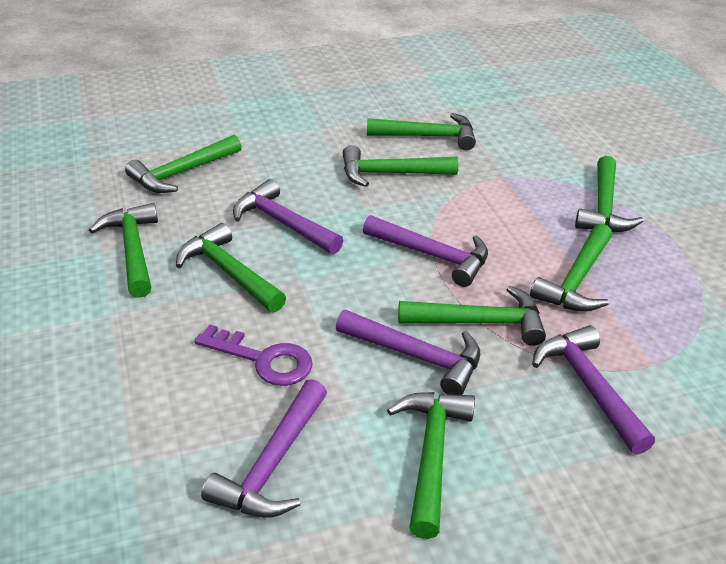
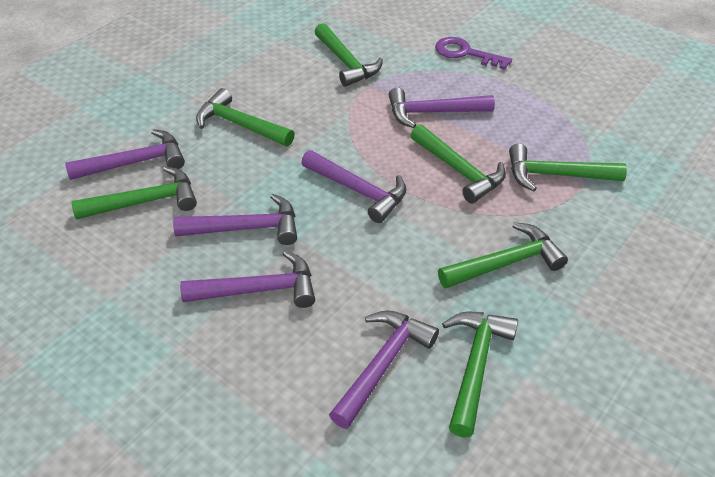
green hammer: [89,203,158,298] [125,135,242,193] [176,223,286,312] [343,145,458,187] [367,113,476,150] [387,392,475,539] [398,286,546,346] [530,224,612,312] [575,156,644,232] = 9 -> [71,166,197,219] [196,88,295,146] [315,23,383,87] [410,124,506,203] [438,222,568,288] [442,312,518,438] [509,144,627,192] = 7
purple hammer: [201,379,327,518] [233,179,343,254] [336,310,480,395] [363,215,488,287] [532,325,655,455] = 5 -> [65,129,185,180] [173,194,297,245] [180,250,315,308] [301,150,406,223] [329,311,439,429] [389,87,495,128] = 6

